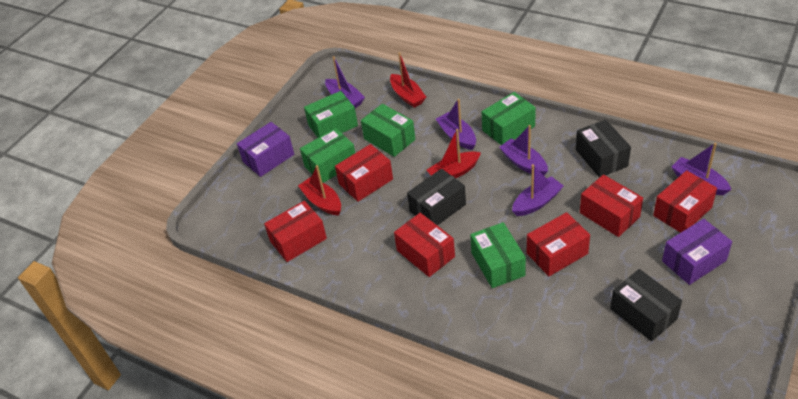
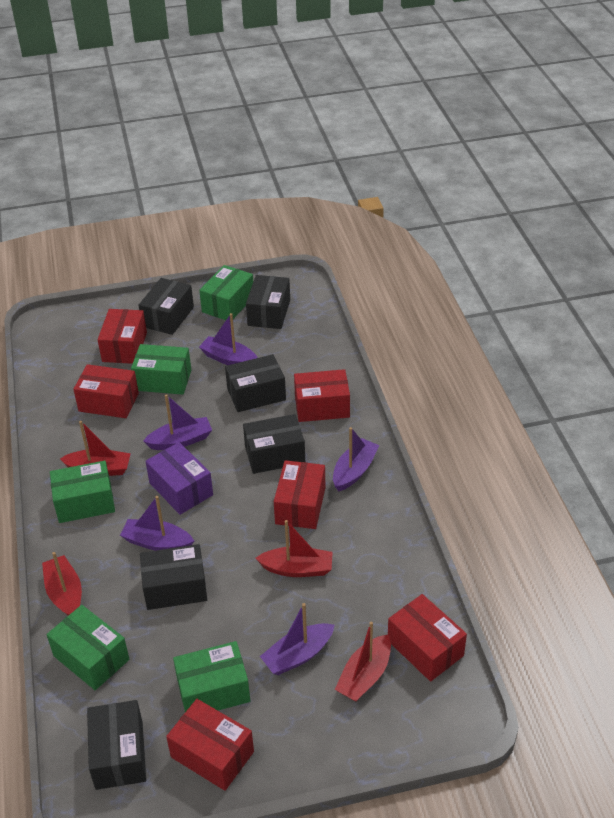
black box: [407,168,466,226] [576,119,631,178] [610,269,682,341] = 3 -> [87,700,146,790] [139,278,194,335] [140,544,207,610] [225,354,286,412] [243,414,305,474] [246,275,290,329] = 6
purple box: [237,122,294,177] [662,219,732,285] = 2 -> [146,442,213,515] = 1
red boat: [298,165,341,216] [390,52,426,108] [427,129,481,178] = 3 -> [42,552,82,616] [60,421,131,476] [256,520,333,577] [334,622,391,702] = 4

